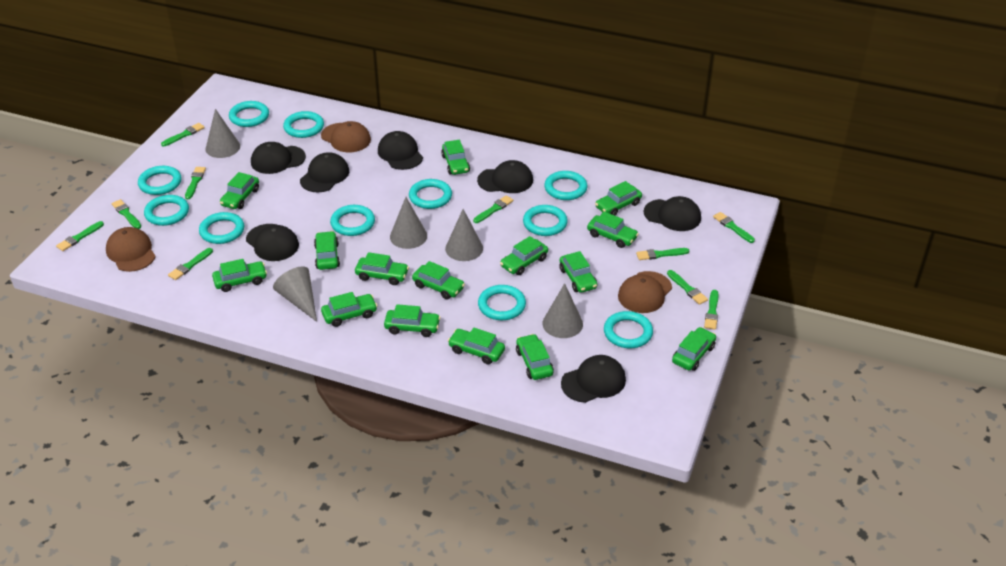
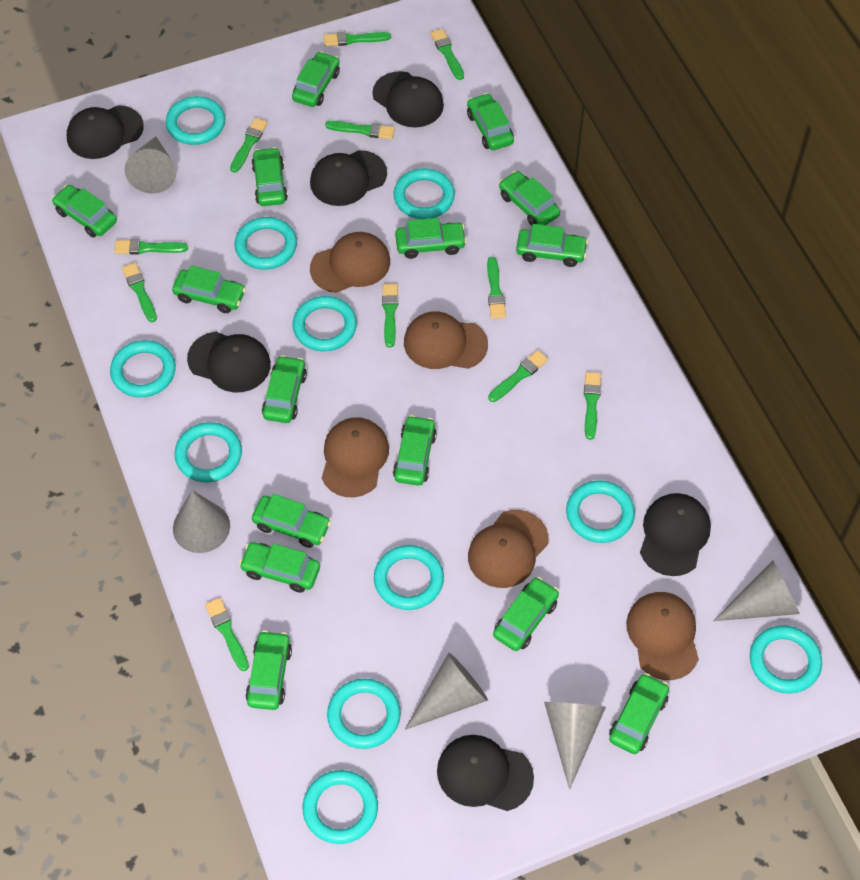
black cap: [246,224,299,261] [251,142,306,174] [300,152,349,192] [378,131,423,170] [477,160,533,193] [561,355,626,403] [644,196,701,231] = 7 -> [67,105,144,159] [187,332,271,392] [310,150,387,206] [372,71,444,128] [437,735,534,811] [640,493,711,576] = 6
brown cap: [106,227,156,272] [321,121,371,152] [618,271,672,313] = 3 -> [310,232,390,293] [322,417,389,497] [404,311,488,369] [468,510,549,588] [626,592,699,680] = 5
green brush: [56,221,104,251] [111,199,141,229] [161,123,205,146] [168,248,213,280] [185,167,206,199] [473,195,513,223] [636,248,689,260] [667,270,708,305] [704,290,718,330] [713,212,755,243] = 10 -> [114,239,188,254] [122,262,157,322] [205,598,249,671] [230,118,268,173] [324,32,391,46] [325,121,395,139] [382,284,398,347] [430,29,464,80] [487,257,506,318] [488,350,548,402] [584,372,601,440] = 11

